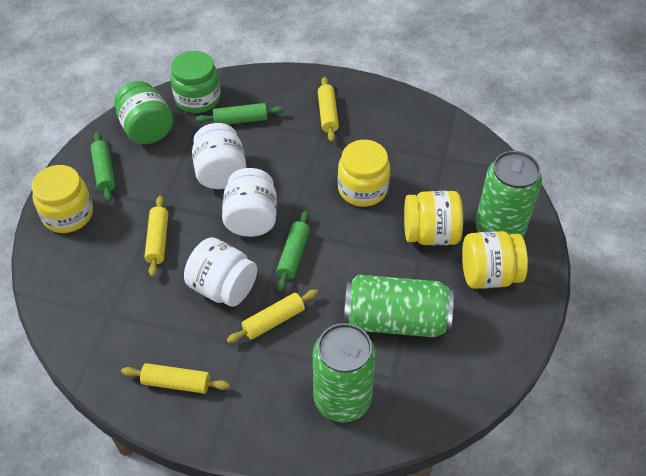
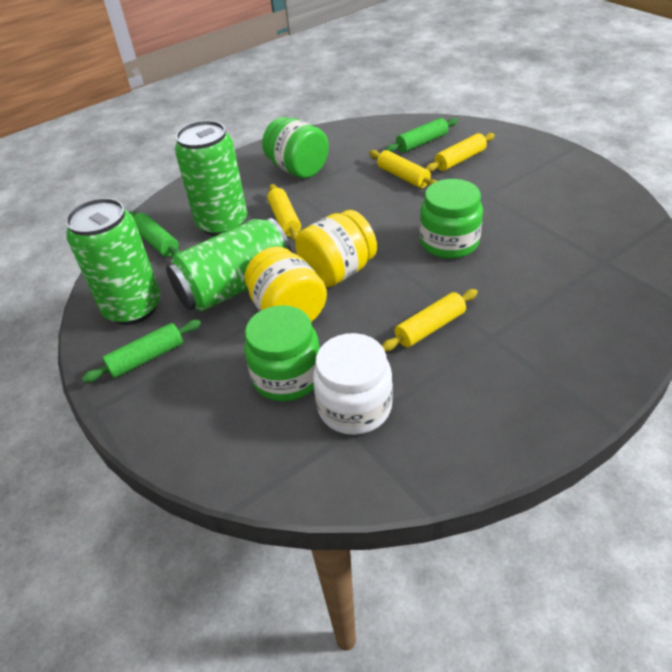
green jar: [114,81,173,145] [170,51,221,113] = 2 -> [244,305,320,402] [262,117,329,179] [420,179,483,259] = 3
white jar: [184,237,257,307] [192,123,247,189] [222,168,277,237] = 3 -> [313,333,393,435] = 1
yellow jar: [32,165,93,233] [338,140,390,207] [404,191,463,245] [462,231,528,289] = 4 -> [245,247,327,322] [295,210,377,288] = 2

